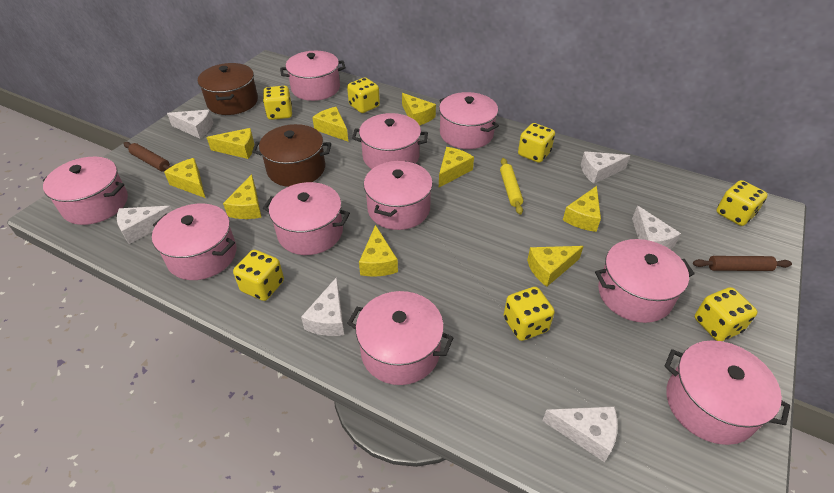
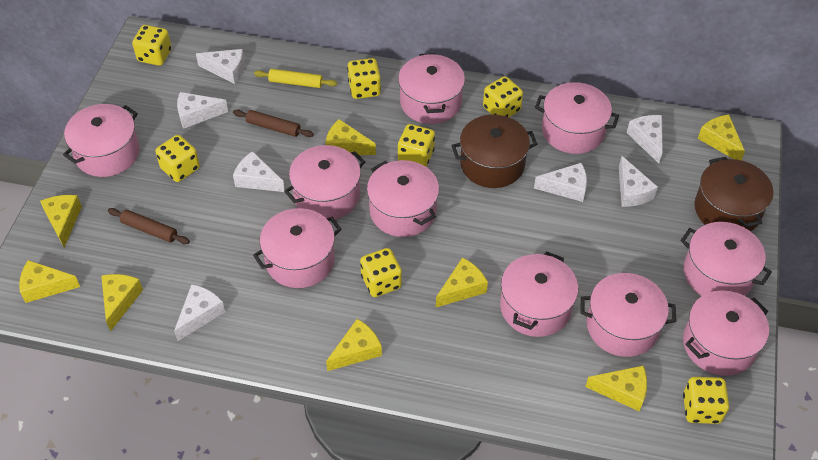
white cheese: [117,206,172,244] [167,110,214,139] [301,277,344,336] [542,406,618,462] [581,151,630,184] [632,206,681,249] = 6 -> [174,284,225,341] [177,92,228,129] [196,49,245,84] [233,151,285,192] [534,163,587,202] [619,156,658,207] [627,115,663,163] = 7
yellow cheese: [164,158,205,198] [206,128,254,159] [223,174,261,219] [312,107,348,141] [359,225,398,277] [402,93,436,125] [439,147,474,187] [527,246,584,287] [563,186,601,232] = 9 -> [19,260,80,303] [40,195,82,247] [101,274,143,332] [326,119,376,155] [326,319,382,371] [436,257,488,307] [585,365,647,412] [698,115,745,160] = 8

